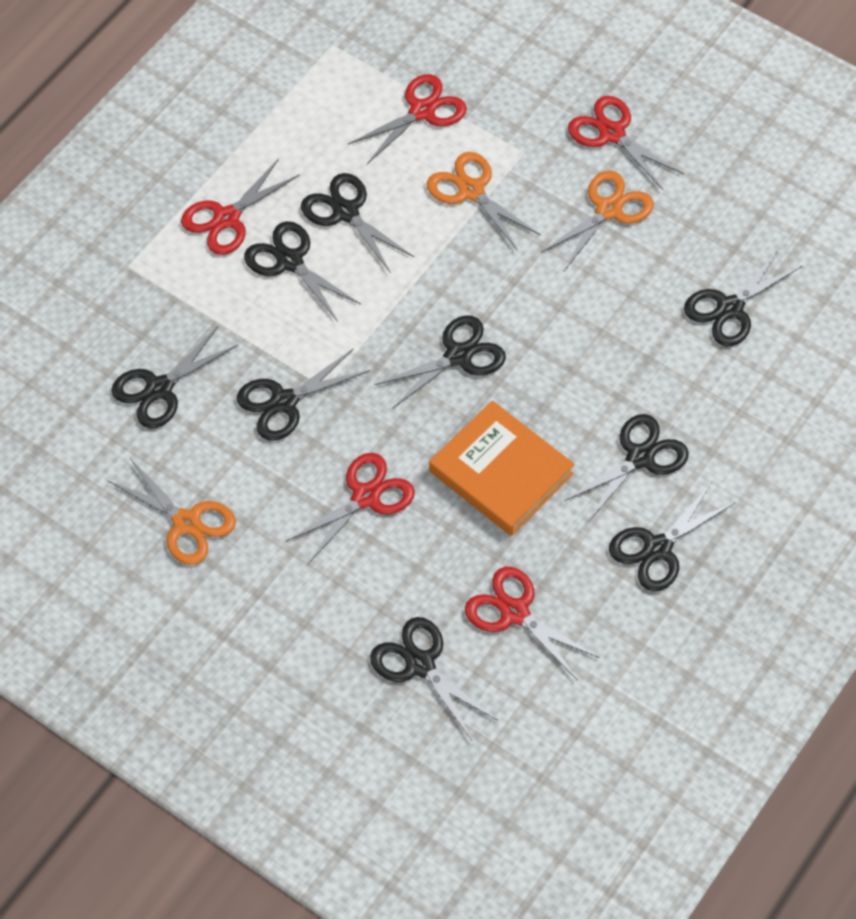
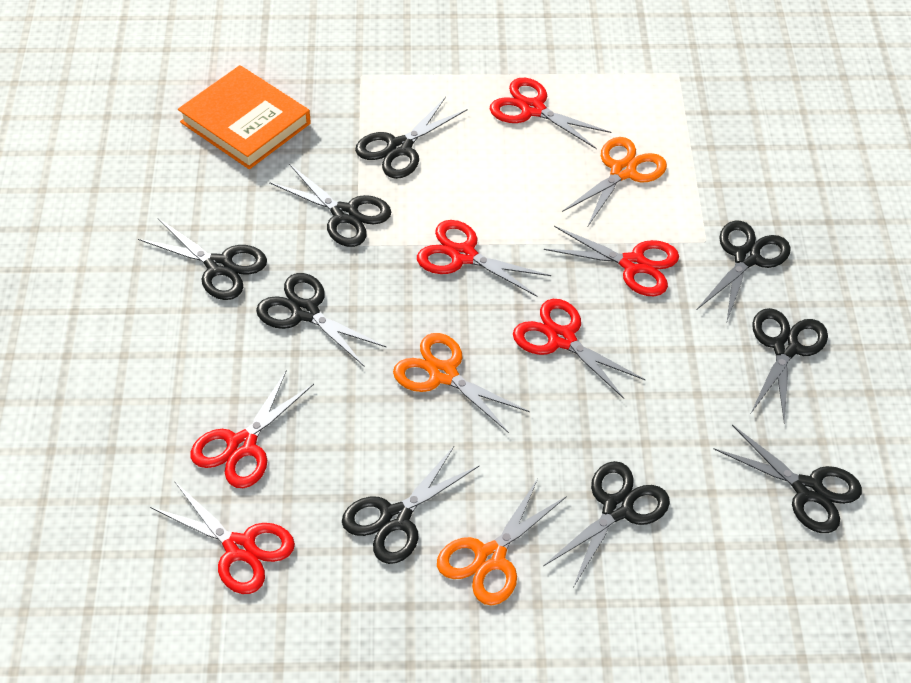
red scissors: [181,158,300,255] [286,453,415,564] [348,74,467,164] [465,567,600,680] [568,96,684,190] = 5 -> [150,482,295,594] [190,370,314,488] [417,220,551,297] [490,78,611,149] [513,299,646,399] [544,226,679,296] = 6

